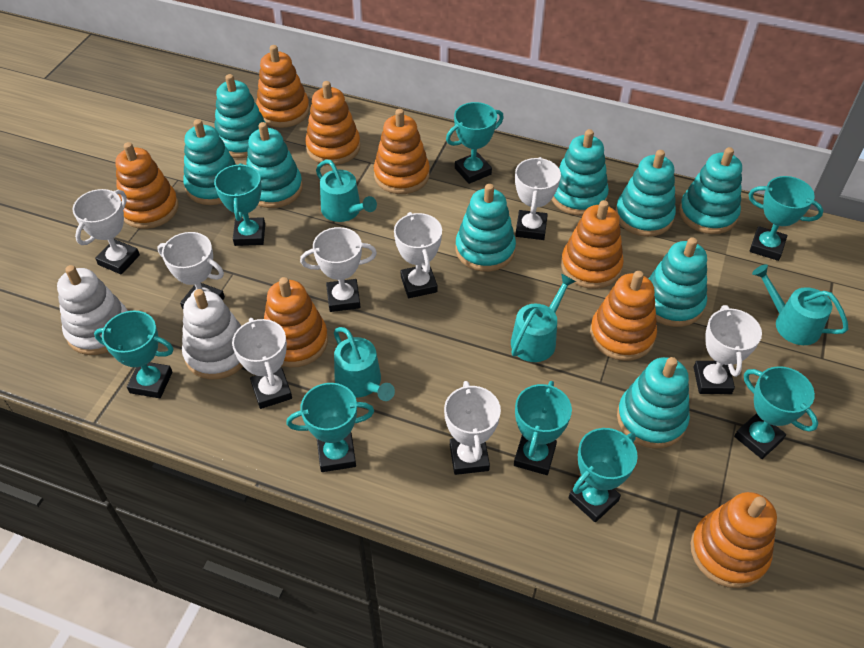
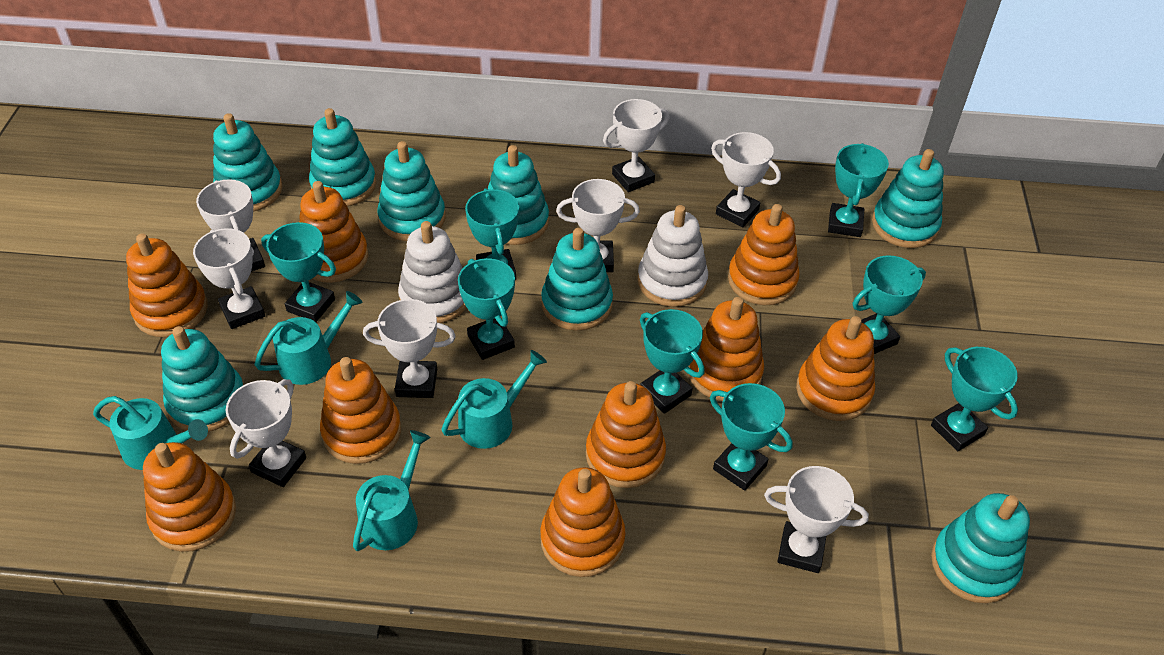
orange stacking toy: [116,142,179,229] [256,45,310,128] [264,277,328,368] [305,81,361,165] [374,109,430,194] [561,200,624,289] [590,271,657,361] [690,492,777,588] = 8 -> [126,233,208,337] [143,442,236,552] [299,181,368,283] [320,357,401,464] [540,467,626,577] [586,381,666,488] [688,297,764,401] [728,204,800,305] [796,316,875,421] = 9
turquoise stacking toy: [183,119,236,205] [215,74,268,158] [246,122,303,208] [456,184,516,272] [552,129,609,216] [615,150,676,237] [617,357,690,449] [648,237,707,327] [679,147,742,234] = 9 -> [161,326,243,432] [213,113,282,211] [309,108,376,206] [377,141,446,241] [488,145,549,245] [541,228,613,331] [872,149,944,248] [931,493,1030,603] = 8

